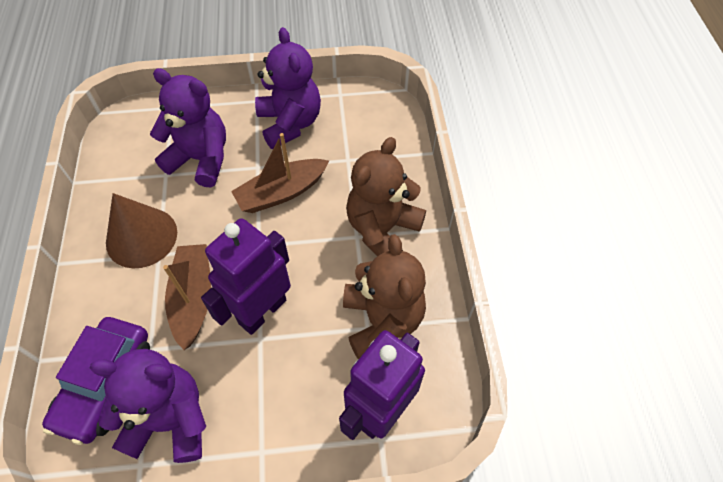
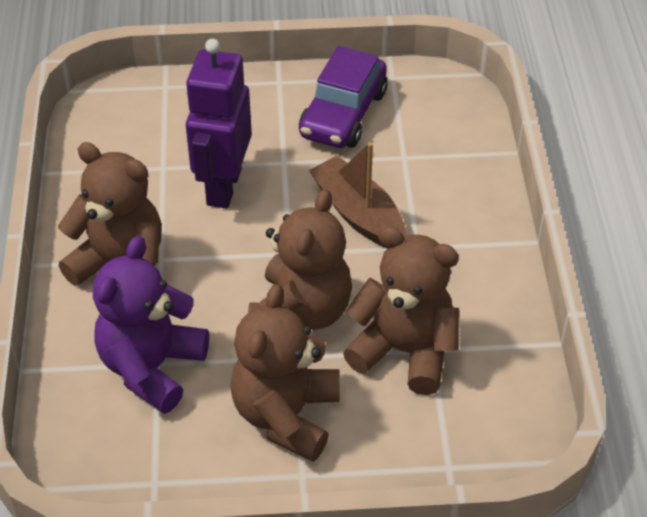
brown boat: [163,244,211,350] [231,133,329,213] = 2 -> [309,142,406,248] = 1
brown cone: [106,193,177,268] = 1 -> none = 0
brown teddy bear: [343,234,426,359] [346,137,426,256] = 2 -> [58,142,162,286] [230,284,340,462] [248,189,352,330] [343,226,459,395] = 4
purple robot: [201,218,291,335] [339,330,425,440] = 2 -> [186,39,252,208] = 1
purple teddy bear: [90,349,206,463] [150,68,226,188] [255,27,321,149] = 3 -> [93,236,209,414] = 1

